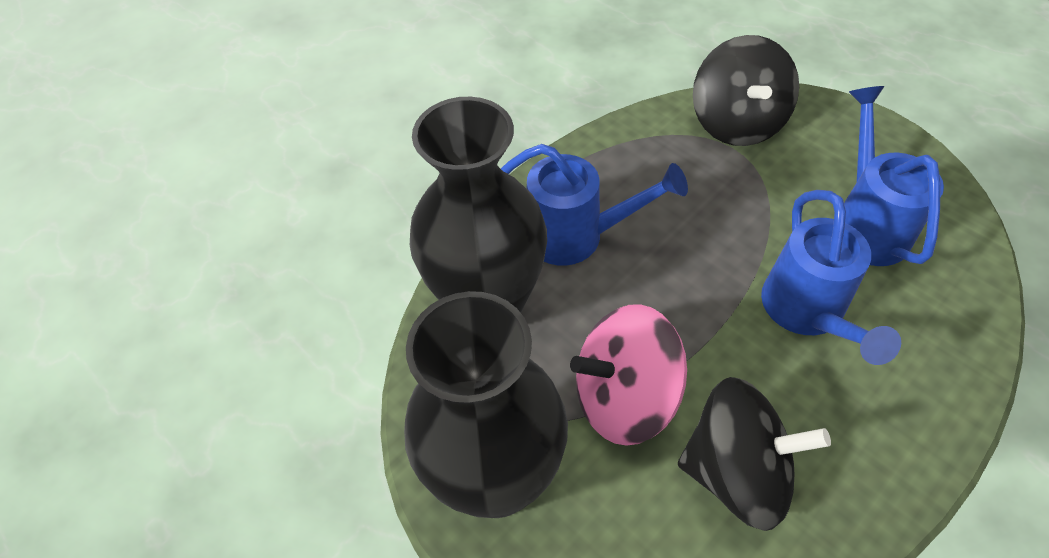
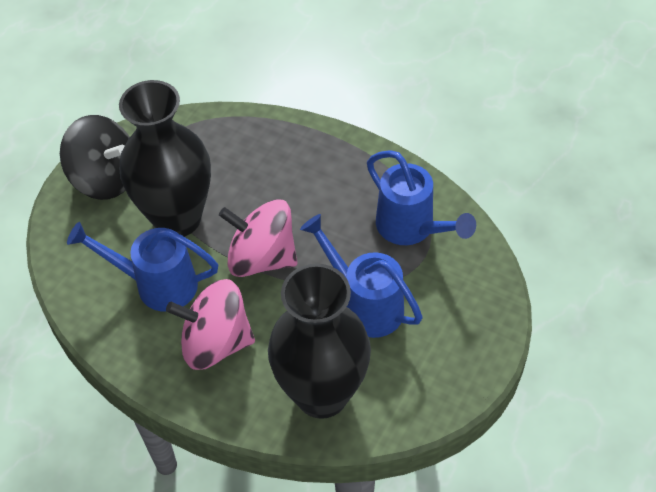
black spinning top: [678,377,831,531] [693,35,799,146] = 2 -> [60,115,130,200] = 1
pink spinning top: [570,304,687,446] = 1 -> [166,279,255,370] [219,199,297,277] = 2

